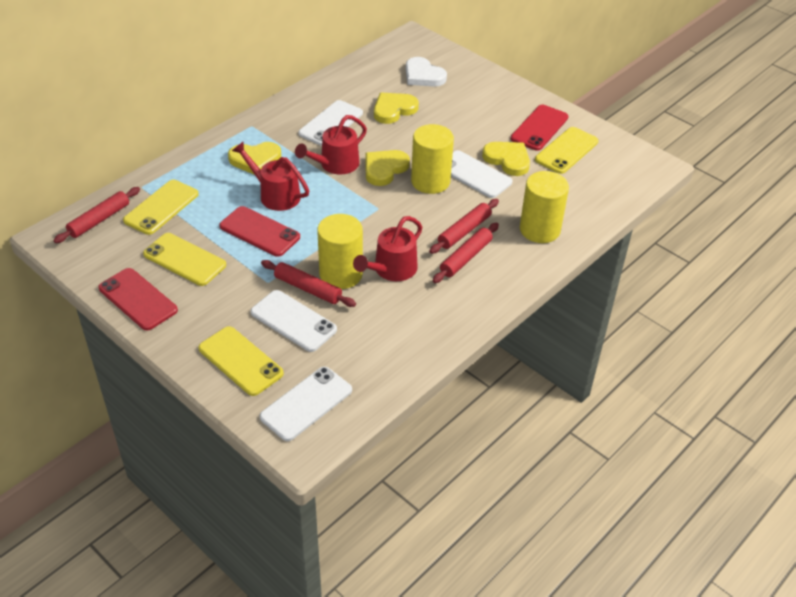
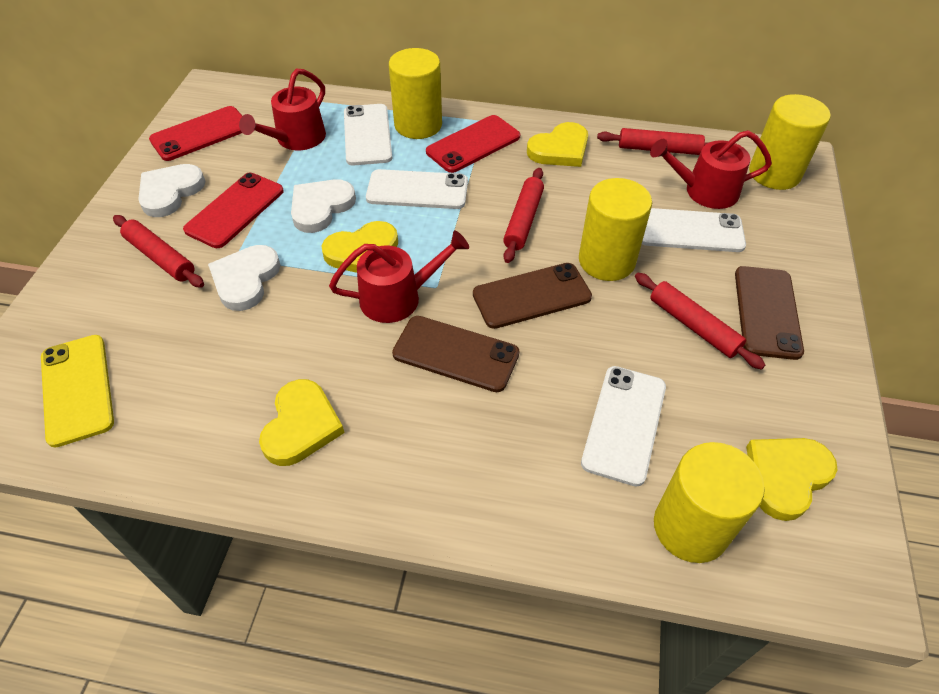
brown phone: none = 0 -> [392,316,519,392] [473,263,592,329] [735,266,804,360] = 3
white heart: [406,57,447,87] = 1 -> [138,164,205,217] [208,245,281,311] [291,179,356,233] = 3
yellow cylinder: [317,214,363,289] [411,124,454,194] [520,171,569,243] = 3 -> [389,48,442,139] [579,178,652,281] [654,442,765,563] [749,94,831,190] = 4
yellow phone: [123,180,199,235] [143,233,226,286] [198,326,284,396] [535,127,599,174] = 4 -> [41,335,114,448] = 1

